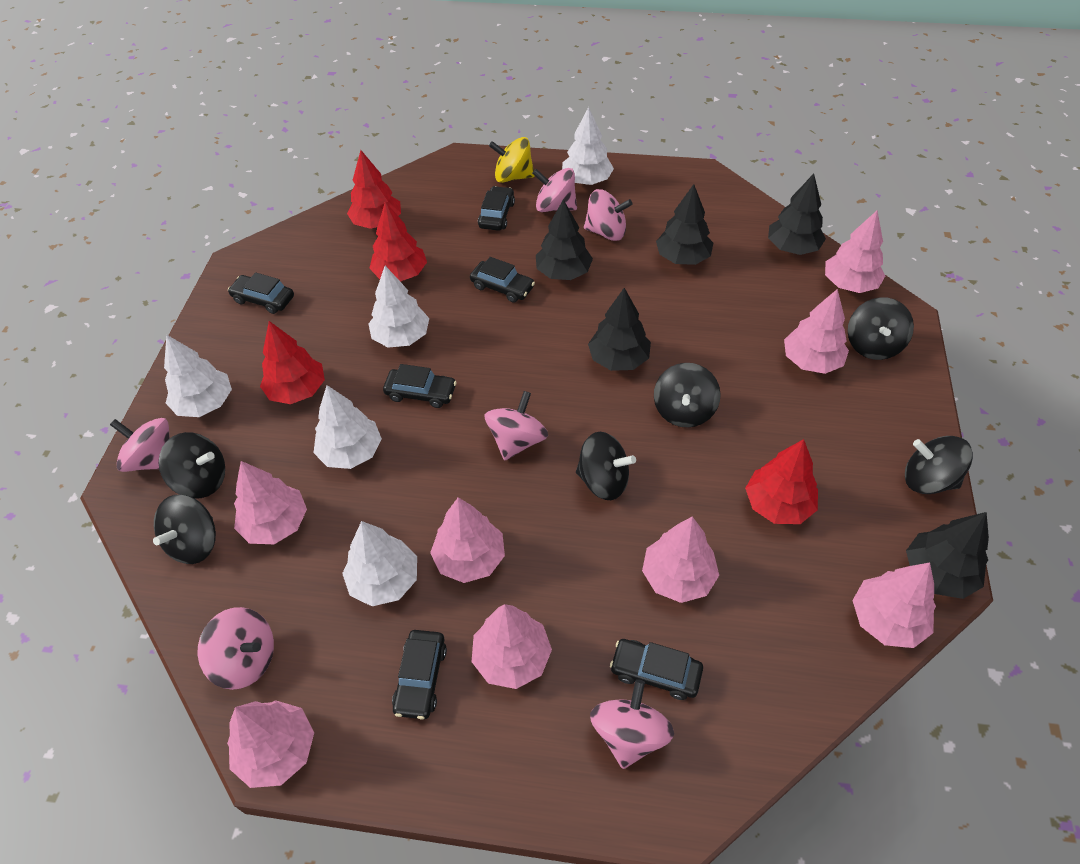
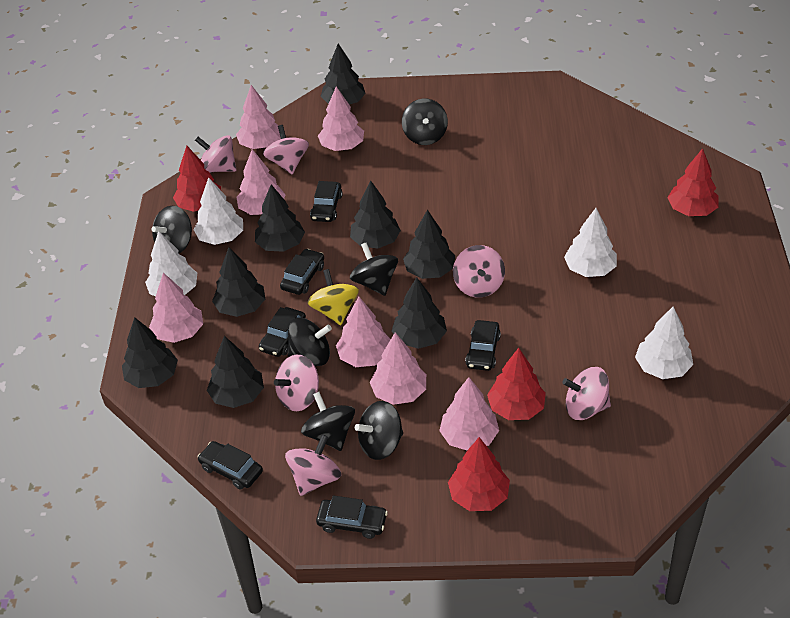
black tree: [536,199,593,280] [588,288,651,371] [656,184,713,265] [768,174,826,255] [906,512,989,599] = 5 -> [122,317,178,388] [207,336,264,408] [212,247,265,317] [255,184,305,252] [321,43,366,105] [350,181,401,248] [392,277,447,349] [403,210,455,279] = 8
pink tree: [227,700,314,788] [234,461,307,544] [430,497,505,583] [472,604,552,689] [642,517,719,603] [784,289,849,374] [825,211,885,293] [852,563,936,648] = 8 -> [149,273,203,343] [236,85,281,149] [237,149,286,215] [318,86,364,151] [336,296,391,367] [370,332,426,405] [439,377,499,450] = 7
white tree: [164,334,232,417] [314,385,382,469] [342,521,417,606] [368,266,429,348] [562,107,614,185] = 5 -> [145,231,197,296] [194,177,243,245] [564,208,617,277] [635,307,693,379] = 4

